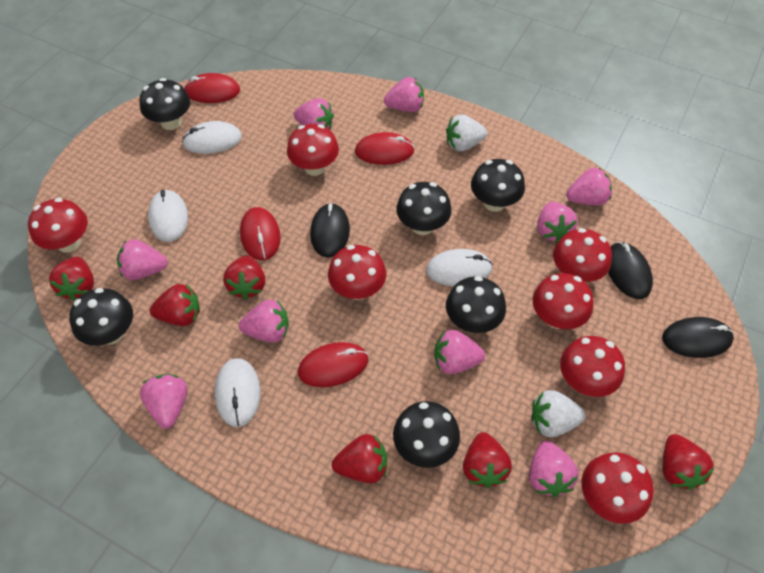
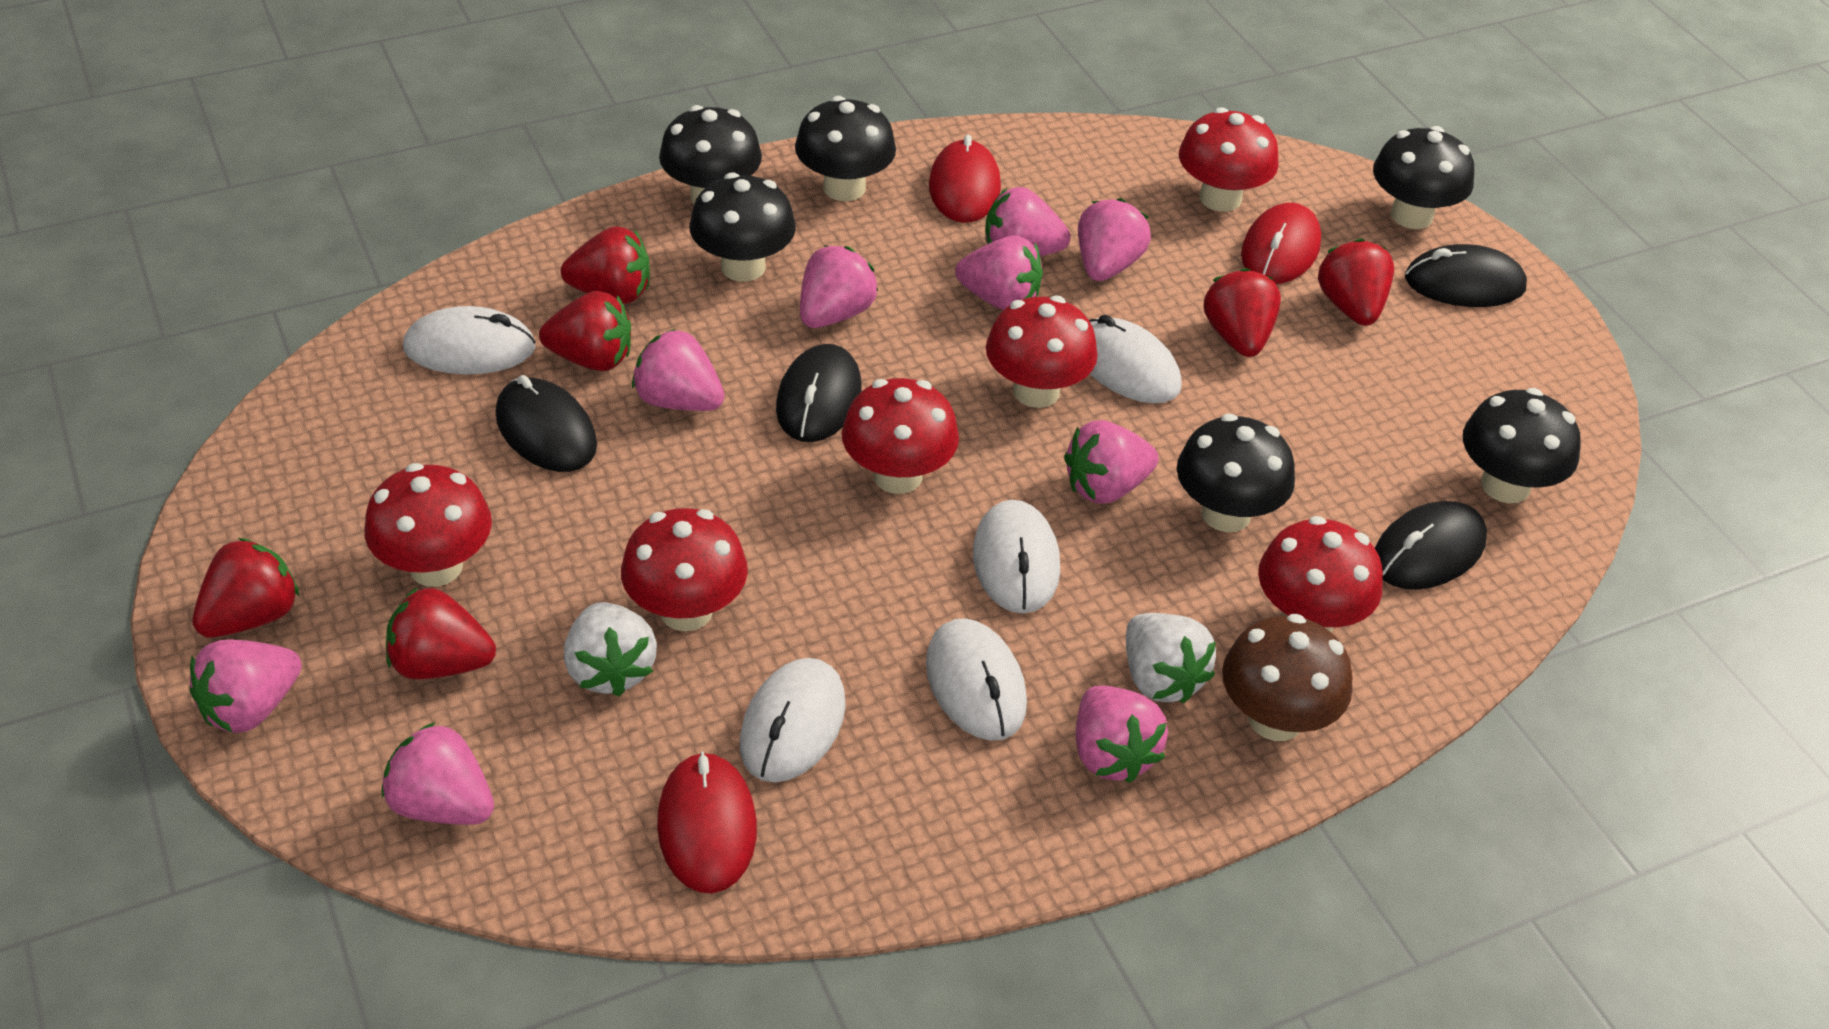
black mouse: [310,203,350,258] [608,242,653,299] [662,317,734,358] = 3 -> [496,375,597,472] [776,344,861,442] [1375,501,1487,589] [1405,244,1527,307] = 4
brown mushroom: none = 0 -> [1222,614,1353,741] = 1
red mouse: [184,73,240,103] [240,207,281,260] [298,342,368,387] [355,132,415,165] = 4 -> [657,751,757,893] [929,135,1001,223] [1241,203,1321,284] = 3
red mushroom: [28,198,88,253] [287,124,339,176] [328,245,386,300] [533,273,594,329] [553,228,612,282] [560,336,625,397] [582,452,654,524] = 7 -> [364,463,492,587] [621,508,748,631] [842,378,959,494] [986,295,1098,408] [1179,107,1279,212] [1258,516,1383,632] = 6
white mouse: [148,189,188,242] [182,121,242,154] [215,358,261,427] [426,249,493,286] = 4 -> [403,306,536,374] [740,658,846,782] [926,618,1027,741] [973,500,1060,613] [1089,315,1182,403] = 5

